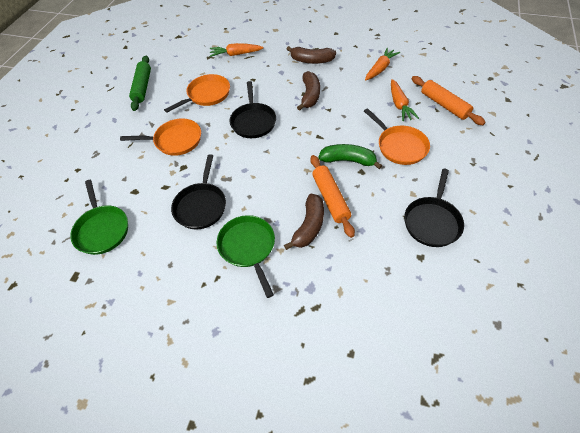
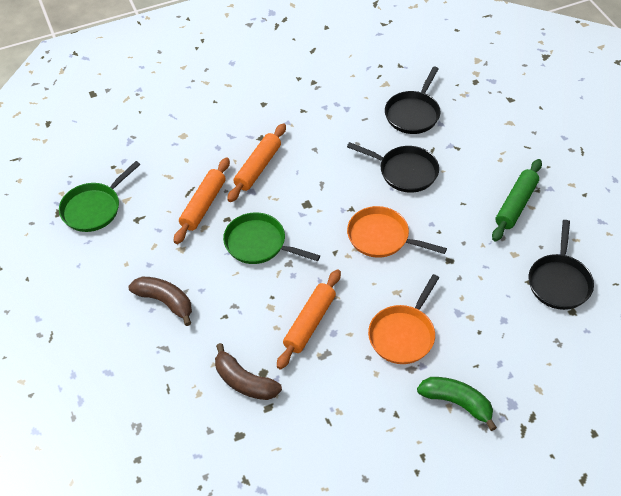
brown banana: [284,194,324,250] [287,46,336,64] [297,71,320,111] = 3 -> [128,277,192,326] [215,343,282,400] = 2
orange carrot: [210,43,263,57] [365,48,400,80] [391,79,419,121] = 3 -> none = 0
orange pan: [120,118,201,156] [164,74,230,113] [364,108,430,165] = 3 -> [347,206,447,258] [368,274,439,364] = 2
orange rolling pin: [310,155,355,238] [412,76,485,125] = 2 -> [174,157,230,244] [227,123,286,202] [277,269,341,369] = 3

